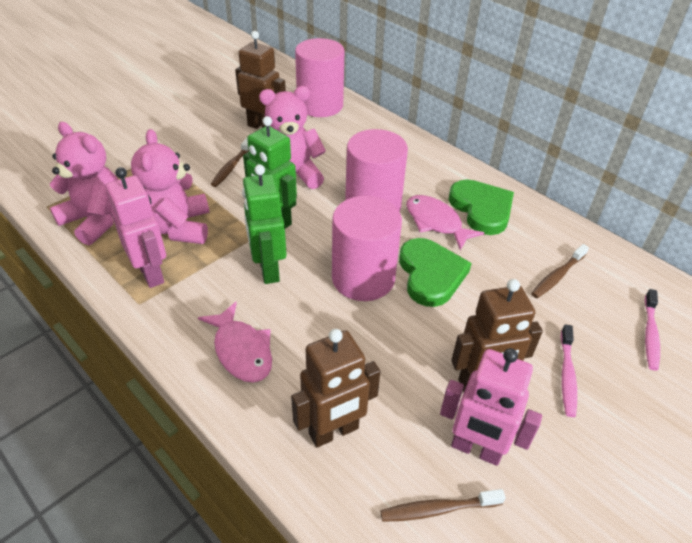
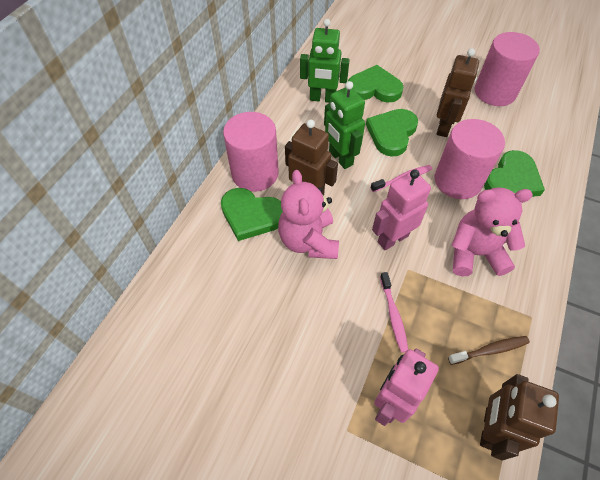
brown toothbrush: [211,138,249,187] [380,489,506,522] [531,244,589,298] = 3 -> [448,336,530,365] = 1
green heart: [399,238,472,307] [448,180,514,235] = 2 -> [221,188,283,241] [348,65,404,103] [366,109,418,157] [484,150,545,197] = 4
pink fish: [198,302,272,383] [406,195,484,250] = 2 -> none = 0
pink teddy bear: [50,122,118,245] [131,129,209,244] [259,86,326,189] = 3 -> [278,170,339,259] [451,187,533,276] = 2

